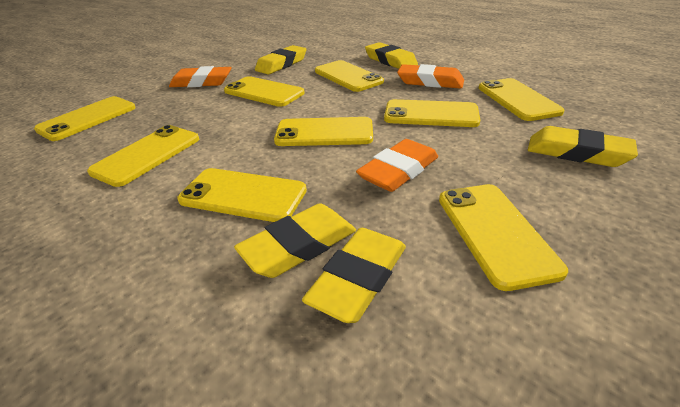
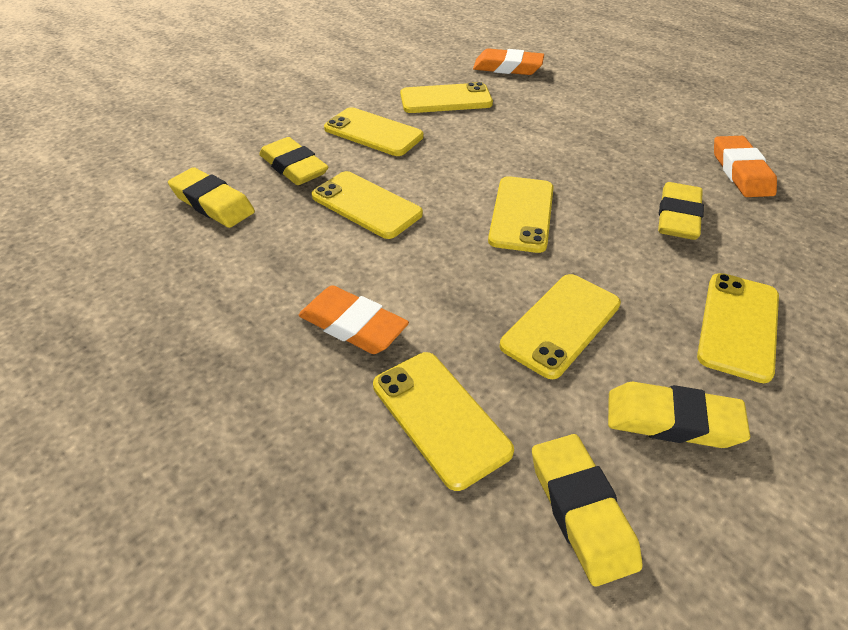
yellow phone: [34,96,136,141] [87,125,199,187] [177,168,307,222] [224,76,305,107] [274,117,373,146] [315,60,384,92] [384,99,480,127] [439,184,568,291] [478,78,565,121] = 9 -> [312,171,423,239] [324,107,424,156] [373,352,514,491] [400,82,493,113] [488,176,554,253] [500,274,621,379] [697,273,779,383] = 7

